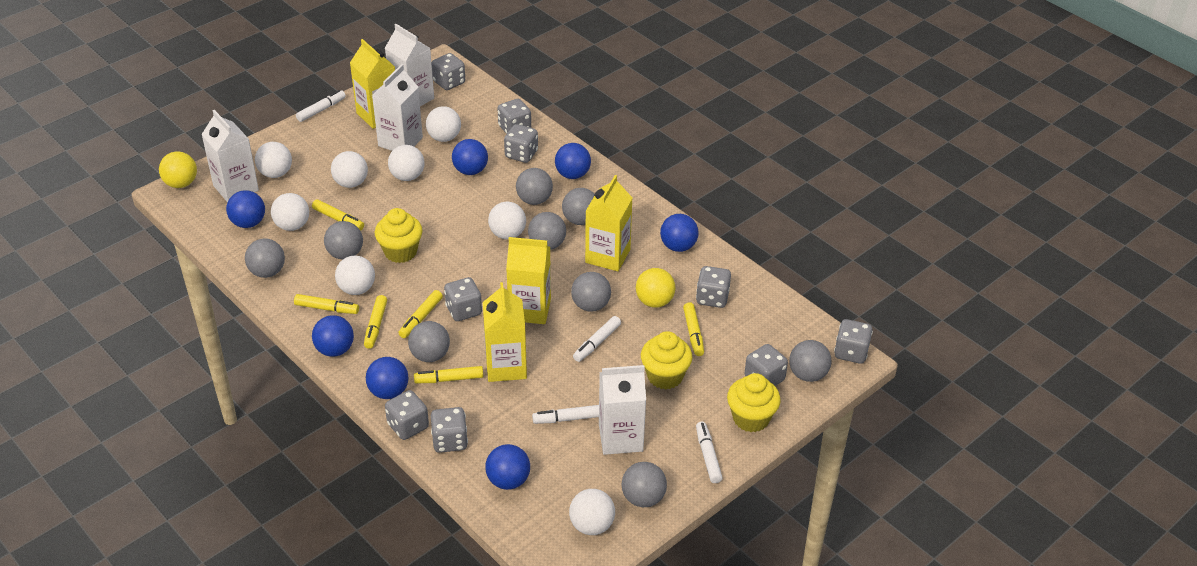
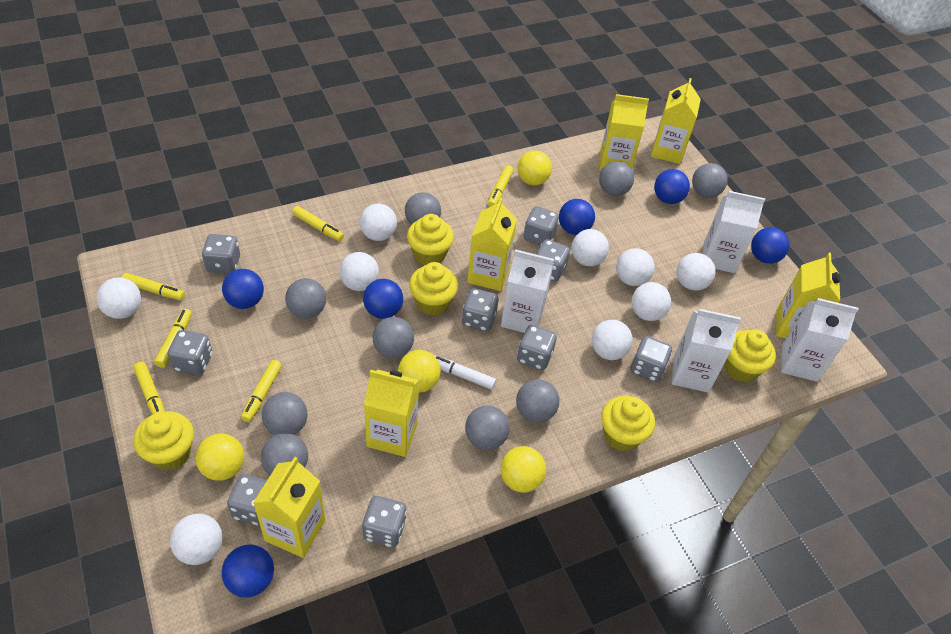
blue ball: [226,190,265,228] [312,315,354,357] [366,357,409,399] [452,139,488,175] [485,444,530,490] [555,143,591,179] [660,214,699,252] = 7 -> [222,269,264,309] [222,544,274,597] [363,279,403,319] [559,199,595,235] [654,169,690,204] [751,227,789,264] = 6
white ball: [255,142,292,178] [271,193,309,231] [331,151,368,188] [335,256,375,295] [388,145,425,181] [426,106,461,142] [488,202,526,239] [569,489,615,535] = 8 -> [97,277,141,319] [170,514,223,565] [339,252,379,291] [360,204,397,241] [571,229,609,266] [592,320,633,360] [616,248,655,286] [631,282,671,321] [677,253,716,291] = 9
white marker: [296,90,346,122] [532,405,599,424] [573,316,621,362] [696,422,723,483] = 4 -> [434,355,496,389] = 1
yellow ball: [159,151,197,188] [636,268,675,308] = 2 -> [196,433,244,481] [398,350,441,393] [500,446,546,493] [517,150,552,185] = 4
yellow carton: [350,39,395,129] [483,282,527,382] [506,237,551,324] [585,175,632,271] = 4 -> [253,457,325,558] [364,370,419,457] [467,198,517,291] [600,94,649,170] [651,78,701,164] [776,253,841,338] = 6
yellow cupcake: [375,208,422,263] [641,331,692,390] [727,373,781,432] = 3 -> [134,411,194,471] [407,214,454,265] [409,262,458,316] [601,396,655,452] [724,329,776,383] = 5

